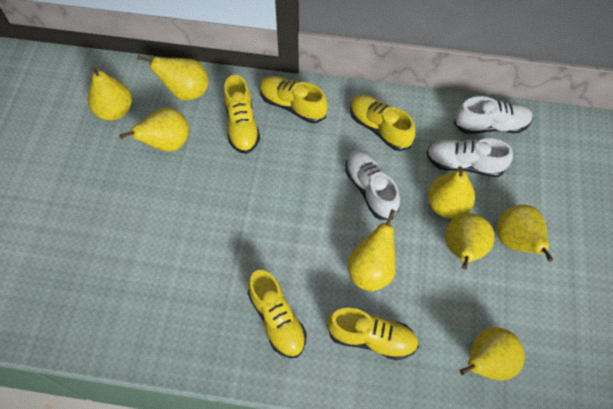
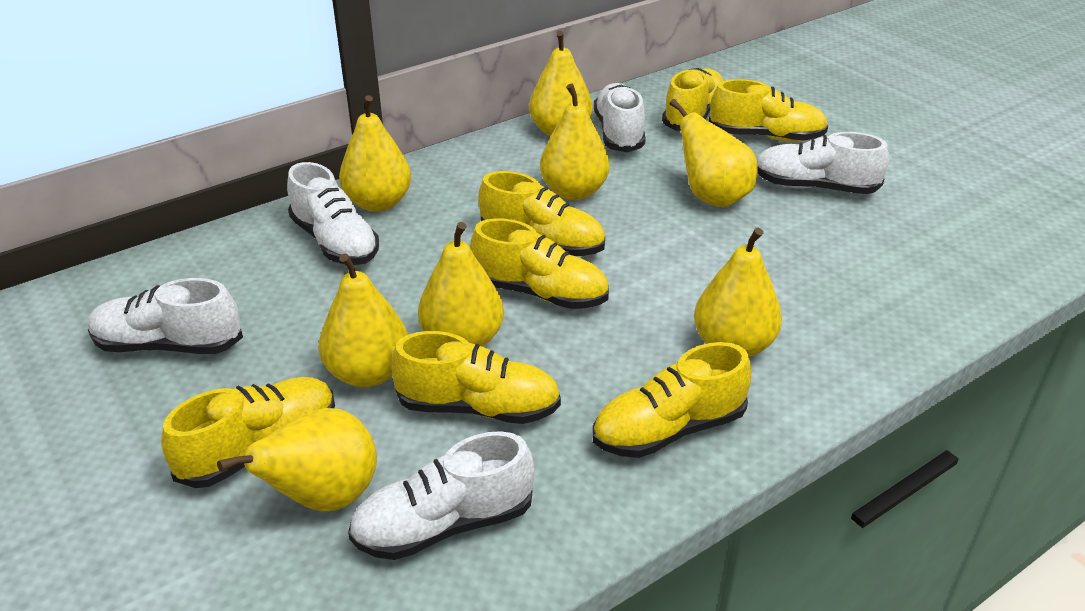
white shoe: [345,150,400,220] [427,138,513,177] [454,96,533,134] = 3 -> [87,278,243,354] [287,162,379,265] [348,431,535,560] [594,83,646,152] [757,132,889,194] = 5
yellow shoe: [224,75,260,154] [248,270,307,358] [259,76,328,123] [327,308,419,360] [350,95,416,151] = 5 -> [161,377,335,488] [391,331,561,424] [470,218,609,309] [478,171,605,256] [592,342,751,458] [662,68,724,131] [709,79,828,142] = 7

